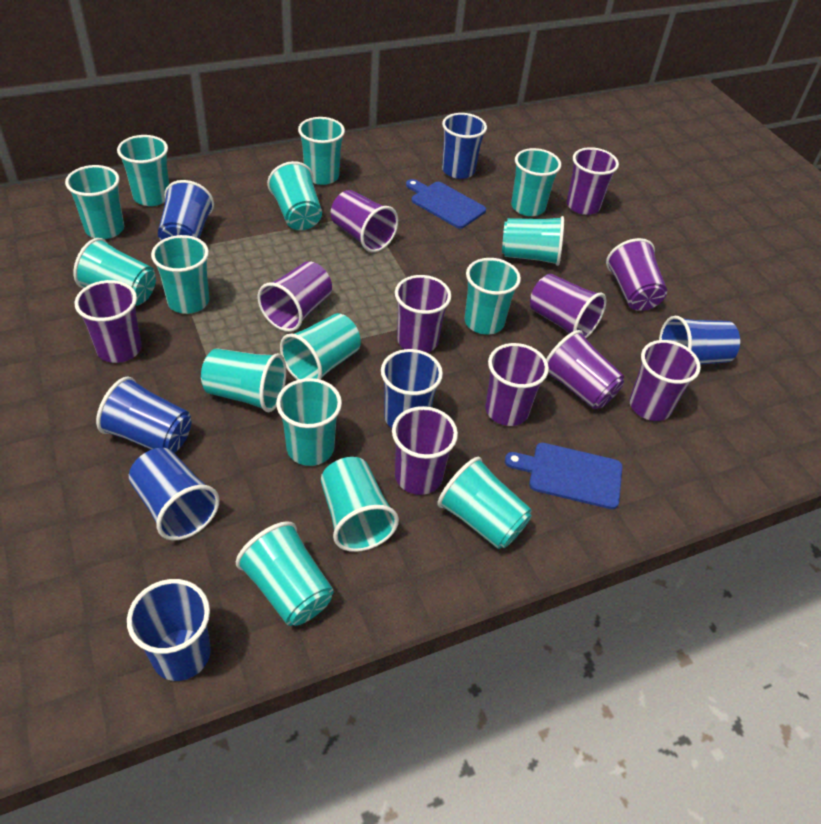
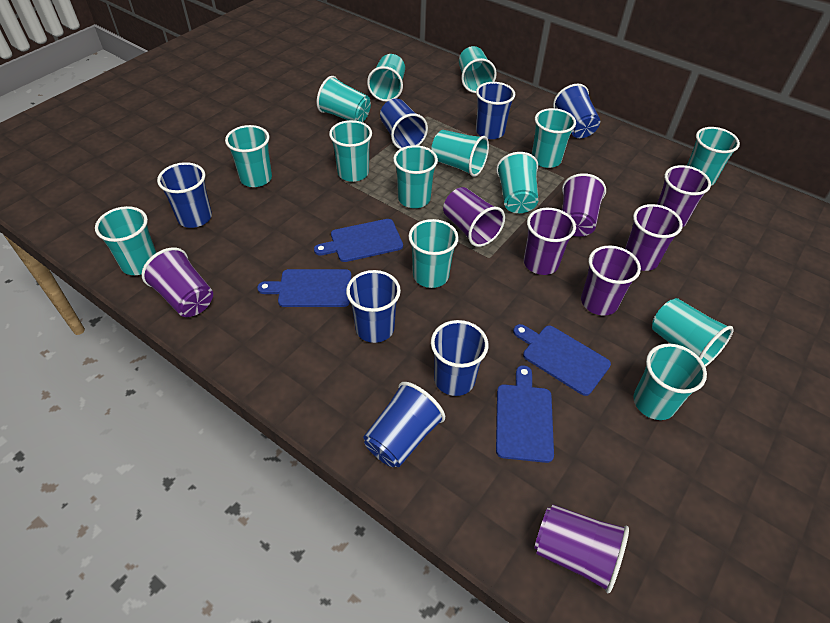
blue cutting board: [406,179,486,229] [505,443,622,509] = 2 -> [257,269,351,307] [314,219,403,262] [496,365,554,463] [513,324,611,396] = 4
purple cup: [75,280,142,363] [258,261,332,332] [330,190,398,252] [392,406,458,495] [395,275,451,353] [485,343,549,426] [530,274,607,338] [546,330,624,409] [567,147,619,215] [606,238,667,311] [629,340,701,421] = 11 -> [142,247,213,317] [443,187,505,247] [524,208,576,275] [534,505,629,593] [562,173,606,237] [581,246,641,315] [625,204,683,271] [657,165,711,227] = 8
turquoise cup: [65,165,124,239] [73,238,156,306] [117,135,169,206] [151,235,209,314] [201,348,286,412] [236,521,334,626] [267,161,322,230] [276,378,342,466] [280,313,361,380] [298,117,345,185] [321,457,399,552] [437,457,532,549] [464,258,521,335] [502,216,564,266] [511,148,561,216] = 15 -> [95,206,156,275] [225,125,272,187] [317,76,371,122] [329,120,372,182] [367,54,405,102] [393,145,438,208] [408,219,459,288] [431,130,489,177] [459,46,497,93] [496,152,538,213] [532,108,576,168] [633,343,707,420] [652,298,734,367] [687,127,740,186] = 14

